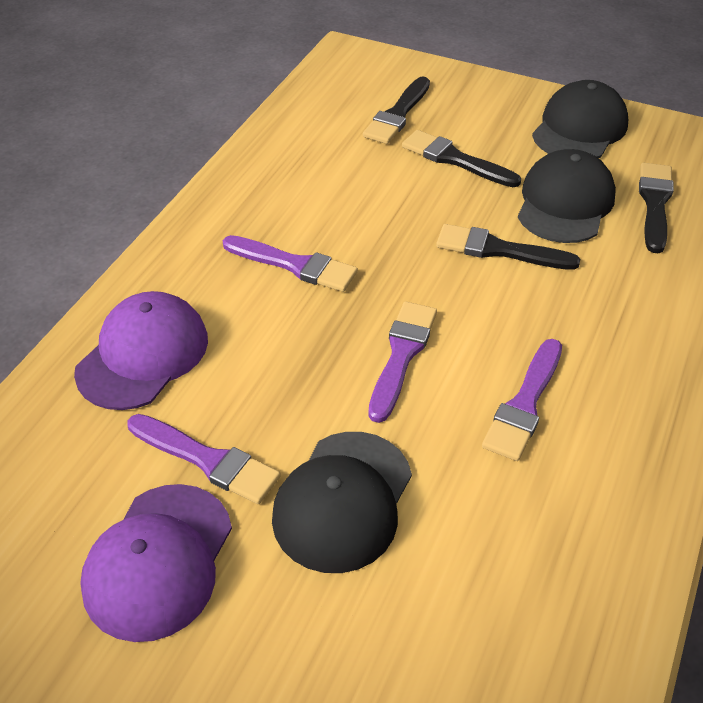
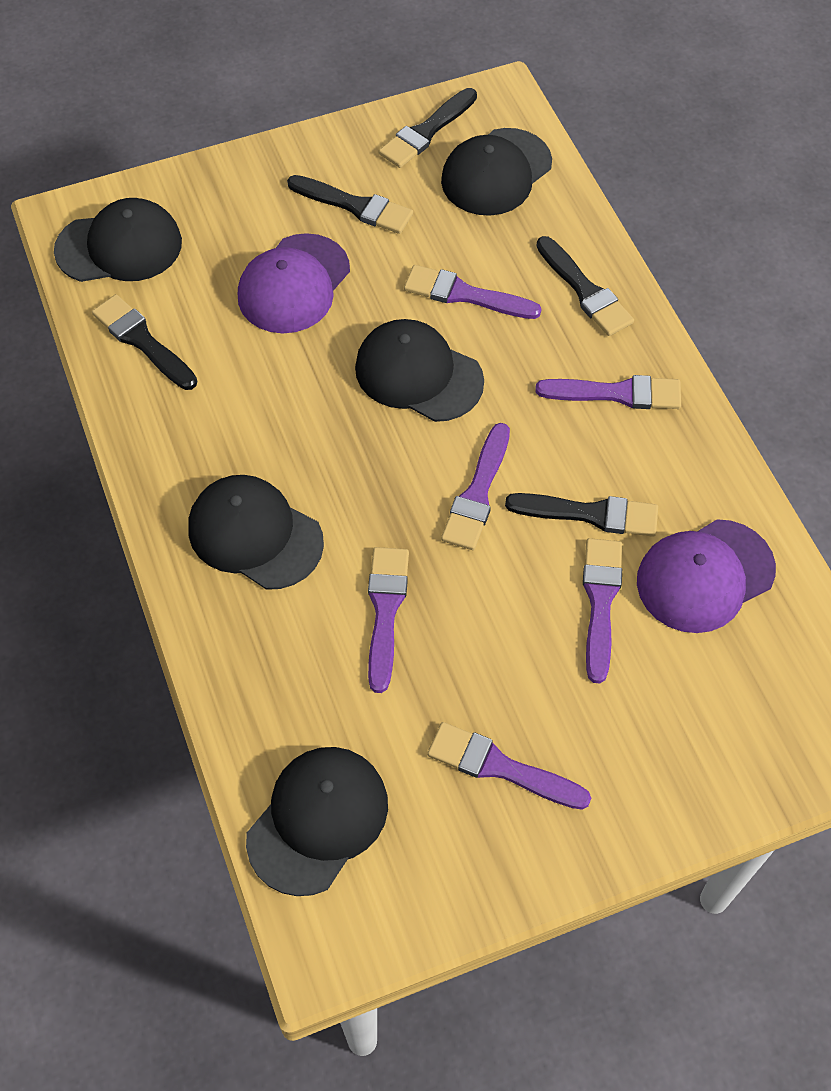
black brush: [363,77,430,144] [402,130,521,187] [436,224,580,270] [639,163,674,253] = 4 -> [92,294,197,390] [287,175,413,234] [379,88,477,168] [505,493,658,537] [536,236,634,336] = 5
black cap: [272,432,412,573] [518,149,616,243] [532,80,628,158] = 3 -> [54,198,182,282] [189,475,324,590] [246,747,388,896] [355,319,484,422] [441,128,552,216] = 5
purple brush: [127,414,281,504] [223,235,358,292] [368,301,437,423] [482,339,562,461] = 4 -> [368,547,409,693] [404,265,542,319] [427,722,591,810] [441,423,510,550] [535,375,681,409] [583,538,622,683] = 6

